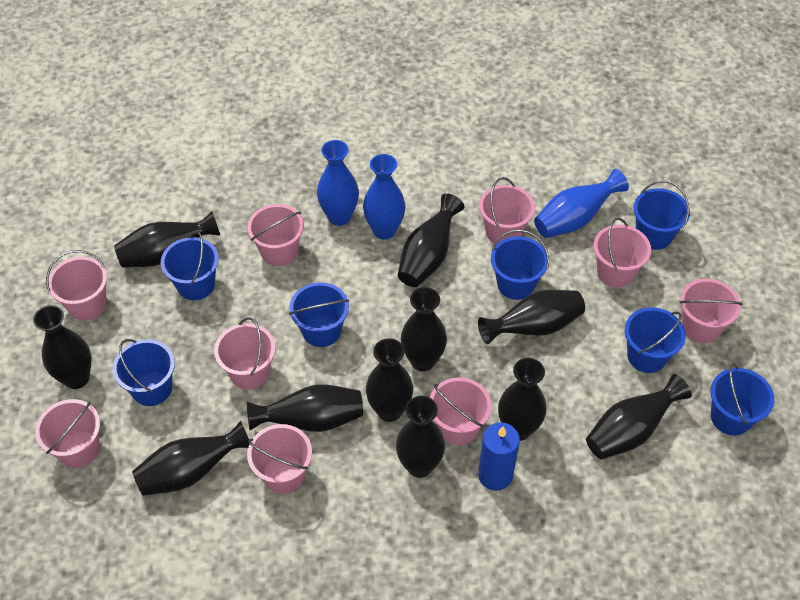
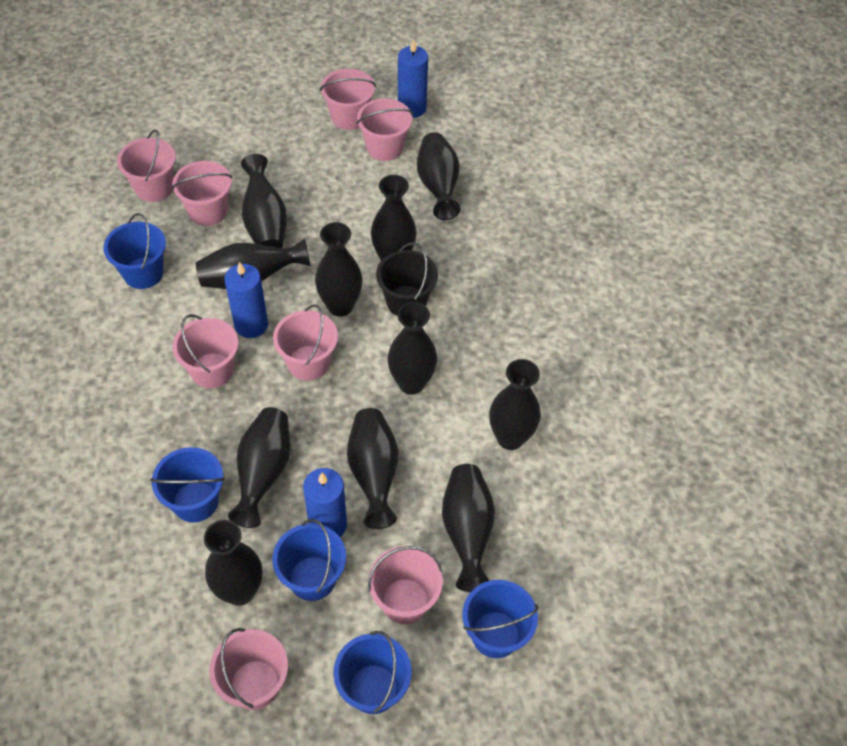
black bucket: none = 0 -> [376,242,438,316] = 1
blue bucket: [112,339,175,406] [161,231,219,300] [289,282,349,347] [491,230,549,300] [624,307,686,373] [634,180,690,250] [710,363,774,436] = 7 -> [103,213,166,289] [150,447,225,523] [272,519,346,601] [333,631,412,714] [462,580,538,658] = 5
blue candle: [478,422,520,491] = 1 -> [224,262,268,338] [303,468,347,537] [398,39,428,118] = 3
blue vase: [317,140,359,226] [363,154,405,240] [534,169,629,238] = 3 -> none = 0
pink bucket: [35,399,100,468] [46,250,107,321] [214,317,276,389] [247,204,304,266] [247,424,312,494] [429,377,492,445] [479,177,535,244] [593,218,651,287] [679,279,743,343] = 9 -> [117,129,176,202] [172,161,232,226] [173,314,238,388] [209,628,288,710] [273,304,338,381] [320,69,376,130] [356,98,413,161] [368,546,443,624] = 8

